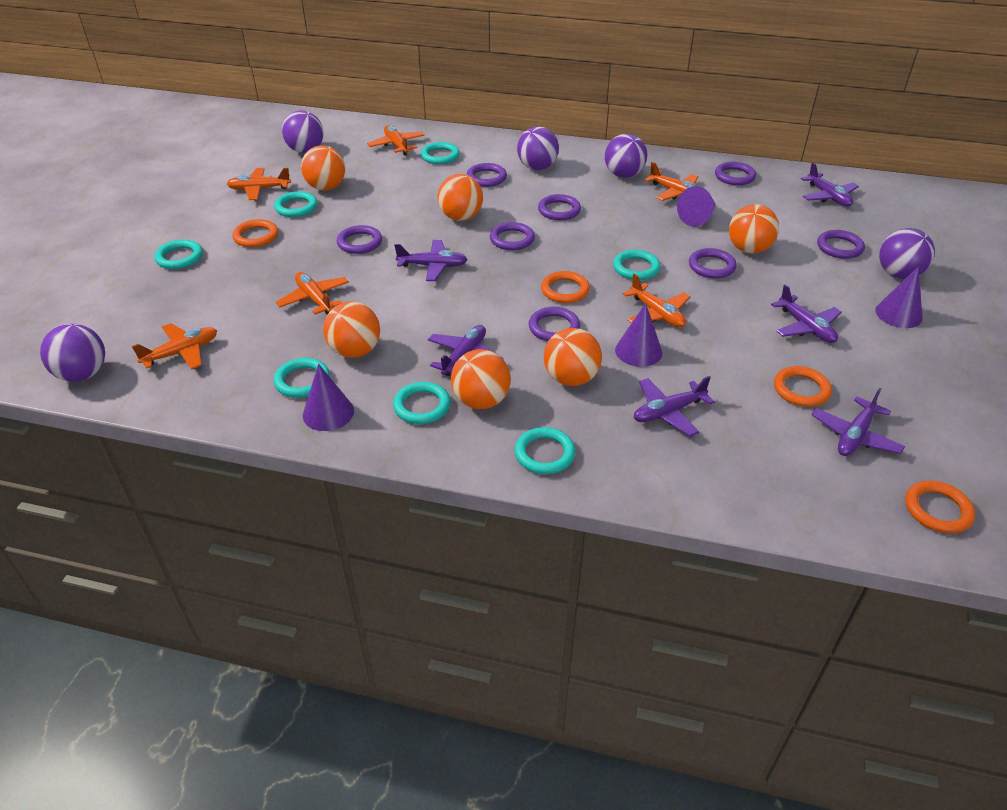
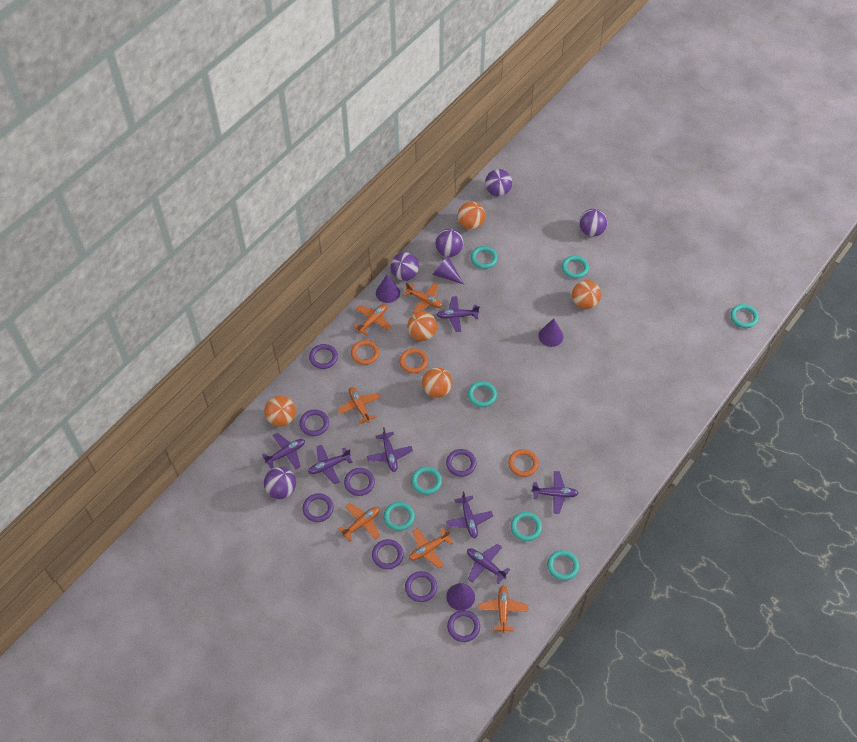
orange ball: [301,145,345,191] [323,302,380,358] [438,174,483,221] [451,349,511,409] [544,328,602,386] [729,204,779,253] = 6 -> [264,396,296,427] [407,311,437,341] [422,367,452,398] [458,202,485,230] [572,280,601,309] = 5
orange ring: [232,219,278,247] [541,271,590,303] [774,366,832,407] [905,481,975,534] = 4 -> [351,340,379,365] [399,348,428,373] [508,449,539,477] = 3
purple plane: [394,240,468,281] [428,325,504,376] [634,376,715,436] [771,285,842,343] [801,162,859,207] [812,388,905,456] = 6 -> [262,433,305,470] [308,445,353,484] [367,427,413,472] [437,296,480,332] [446,491,493,538] [467,544,510,584] [532,471,579,514] = 7
turquoise ring: [154,239,203,269] [274,191,318,217] [274,358,330,398] [393,382,451,424] [421,142,460,164] [515,427,576,474] [613,250,661,280] = 7 -> [384,502,415,531] [411,467,442,495] [468,381,497,407] [471,246,498,269] [511,512,542,541] [547,550,579,581] [562,256,589,278] [730,304,759,328] = 8

